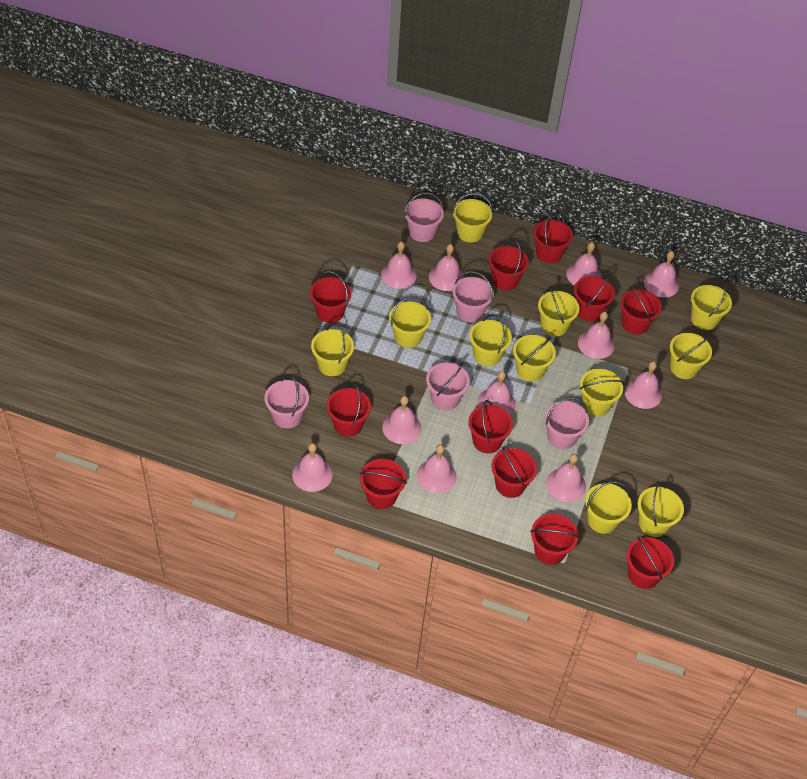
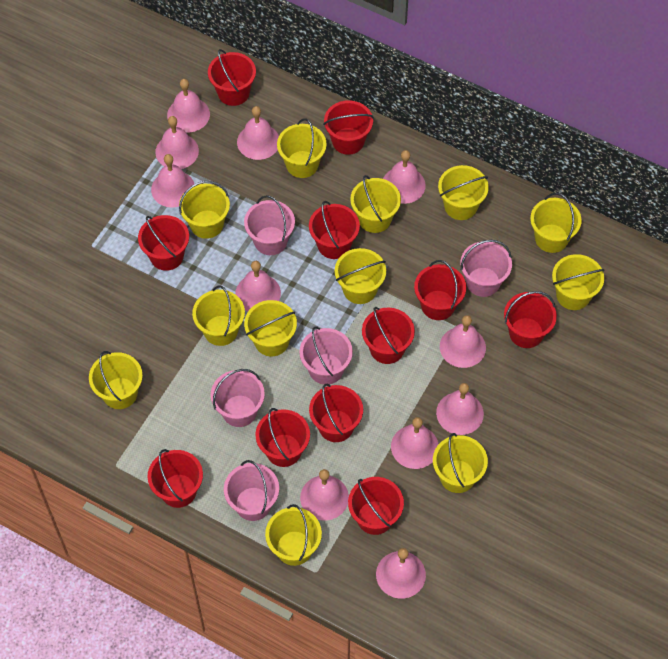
yellow bucket: [311,324,354,376] [389,296,431,348] [452,193,493,243] [469,314,512,366] [513,335,556,382] [538,287,580,336] [580,369,624,416] [585,481,632,534] [638,482,684,537] [670,333,712,379] [691,282,732,330] = 11 -> [89,351,143,409] [179,181,230,239] [192,285,245,346] [244,300,297,356] [265,504,322,566] [277,118,327,178] [335,248,386,304] [350,175,401,233] [433,433,488,493] [438,165,489,220] [530,193,582,253] [552,254,605,310] = 12

